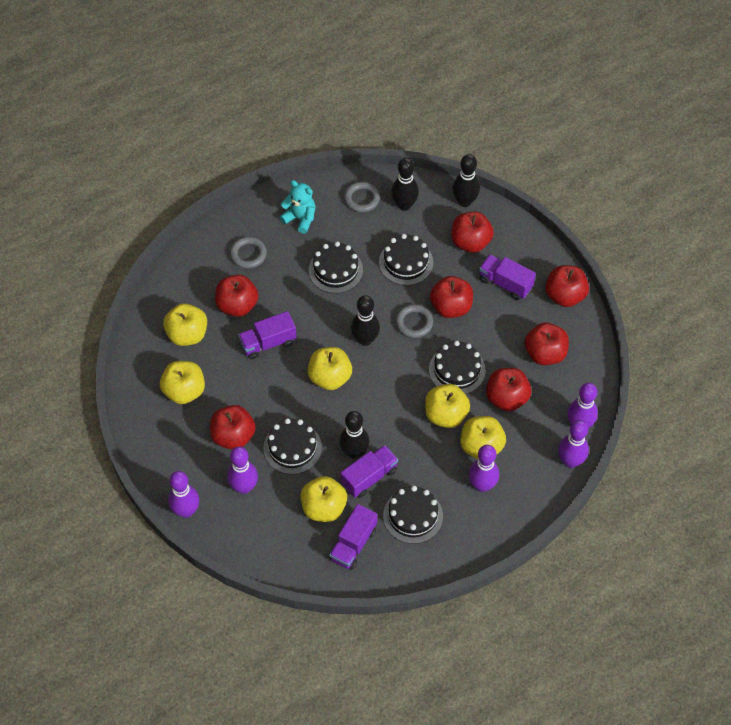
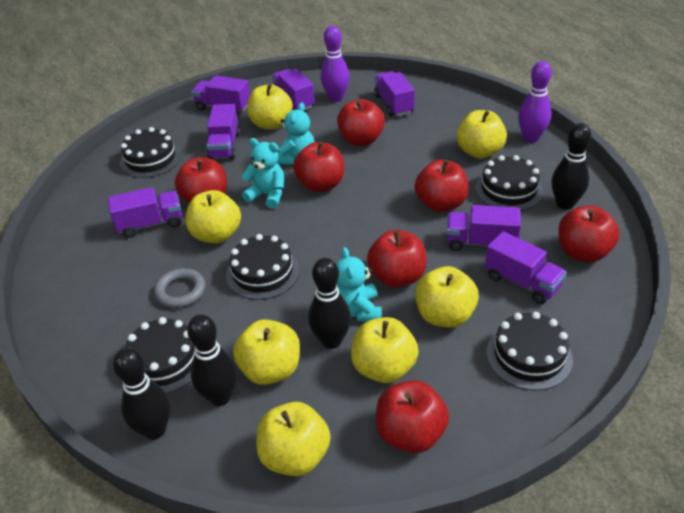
grey ring: [230,237,267,269] [344,182,380,213] [395,304,433,338] = 3 -> [154,268,206,308] = 1
purple bowling pin: [168,471,199,518] [227,446,258,494] [469,445,499,492] [558,420,589,468] [567,383,598,428] = 5 -> [321,26,350,102] [518,61,552,143] = 2
purple truck: [238,311,297,359] [329,504,377,570] [341,445,398,498] [479,254,536,300] = 4 -> [108,187,182,238] [192,75,250,115] [206,104,240,159] [272,69,315,110] [374,71,415,117] [447,205,521,251] [485,231,567,304] = 7
turquoise teddy bear: [280,180,315,234] = 1 -> [241,138,284,209] [277,102,315,165] [336,247,382,322] = 3
yellow apple: [160,361,205,404] [163,303,207,346] [300,476,347,522] [308,347,352,390] [425,384,470,428] [460,416,506,459] = 6 -> [186,190,241,244] [233,319,300,385] [247,84,293,130] [256,402,331,476] [351,317,419,383] [415,266,479,328] [456,110,507,159] = 7

